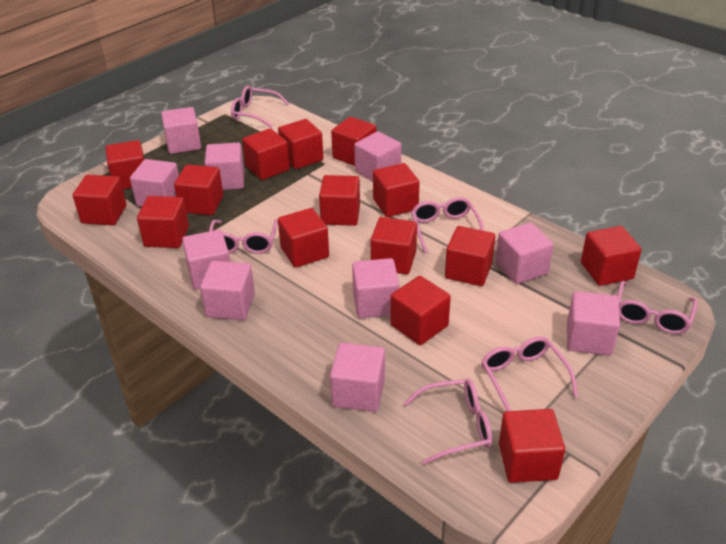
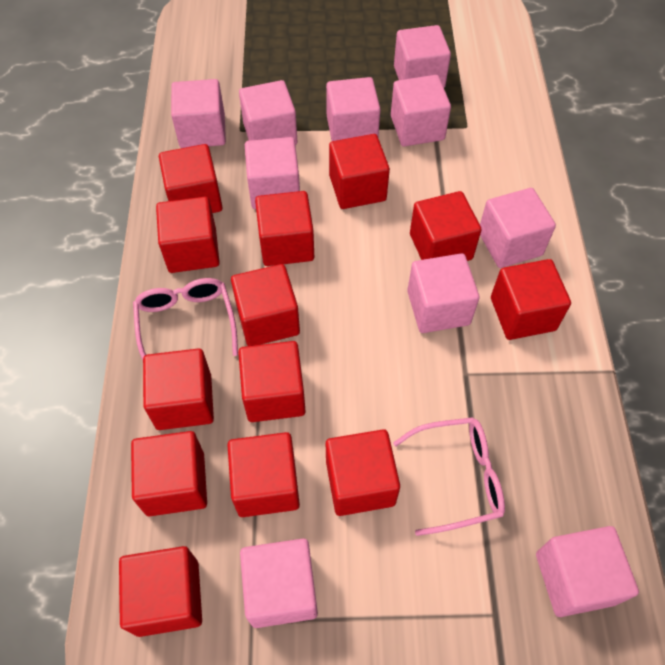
pink glasses: [209,219,278,254] [231,86,289,128] [404,379,492,465] [411,197,484,253] [481,336,578,411] [617,281,698,334] = 6 -> [133,278,238,360] [393,417,505,536] = 2
red cube: [73,175,127,225] [105,140,145,189] [137,196,189,248] [174,165,223,215] [242,128,290,180] [278,119,323,169] [278,208,329,268] [319,175,360,226] [331,117,376,166] [371,217,417,274] [373,163,420,217] [390,276,451,345] [445,226,495,286] [499,409,565,483] [581,226,642,286] = 15 -> [119,546,202,637] [131,431,207,516] [143,348,214,430] [156,197,220,273] [159,144,223,213] [227,432,300,517] [231,264,300,346] [238,341,306,422] [255,191,314,266] [326,429,400,516] [329,134,390,209] [410,191,481,261] [491,259,571,340] = 13

